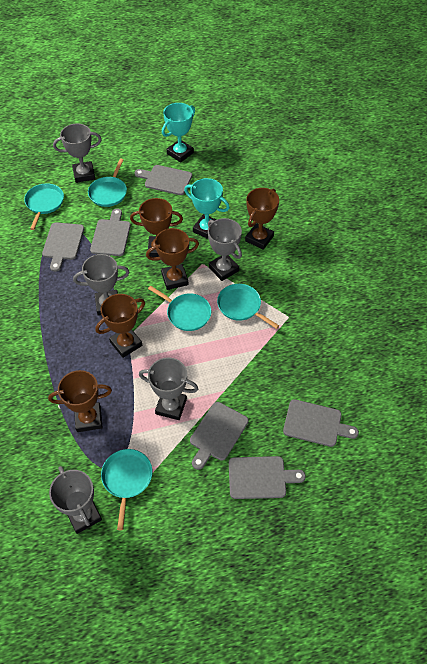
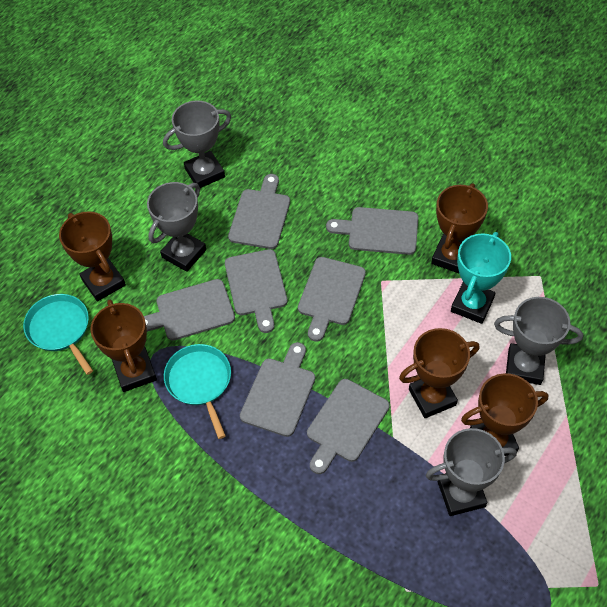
grey cutting board: [42,222,84,272] [90,208,131,256] [135,165,192,195] [190,402,248,470] [229,456,306,499] [283,399,359,447] = 6 -> [144,279,235,341] [225,249,287,333] [228,174,290,249] [240,342,315,437] [298,257,366,342] [307,379,389,474] [326,207,418,255] = 7
grey trophy: [49,466,102,534] [53,124,102,183] [73,254,130,316] [139,358,198,420] [208,218,242,281] = 5 -> [147,182,206,272] [163,101,231,188] [426,428,517,516] [494,297,583,385] = 4
turquoise pan: [24,183,64,230] [88,159,127,207] [101,449,152,530] [148,286,211,331] [217,284,279,329] = 5 -> [23,294,93,375] [164,344,231,439] = 2
turquoise trophy: [162,103,195,163] [184,178,230,239] = 2 -> [451,232,511,324] = 1

